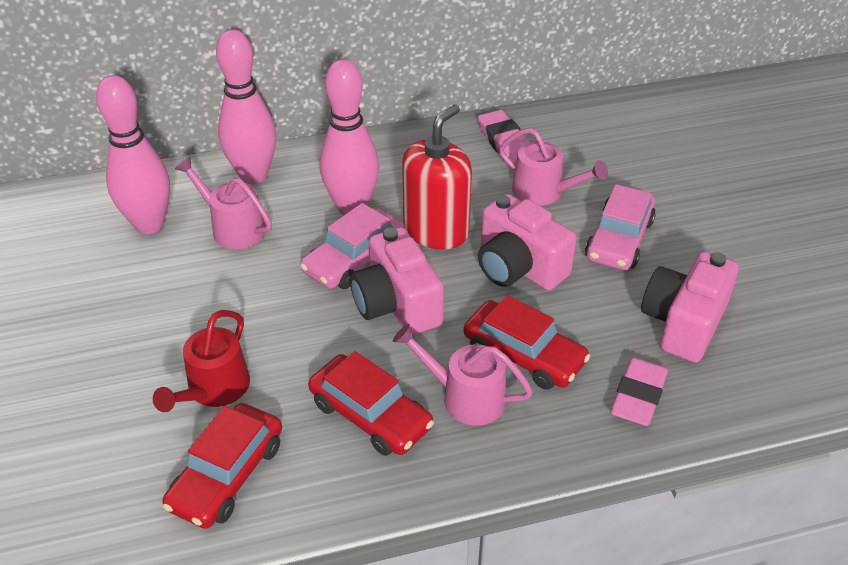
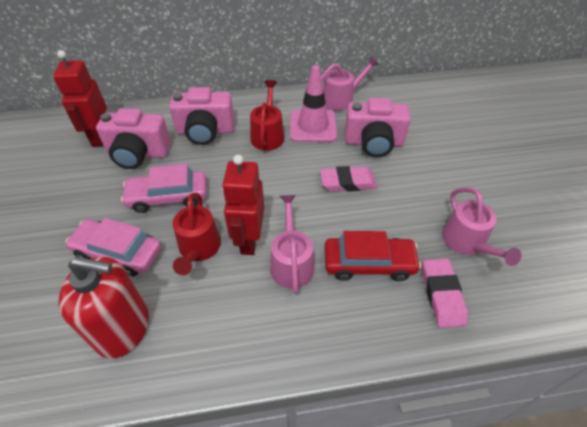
pink bowling pin: [96,75,170,234] [216,29,276,184] [320,59,379,215] = 3 -> none = 0
pink traffic cone: none = 0 -> [290,65,337,142] = 1
red car: [162,403,282,529] [308,351,434,456] [463,295,591,390] = 3 -> [324,231,421,281] = 1
red robot: none = 0 -> [53,50,107,147] [222,155,264,255] = 2
red watering can: [153,310,250,412] = 1 -> [173,192,221,275] [250,80,284,150] = 2

